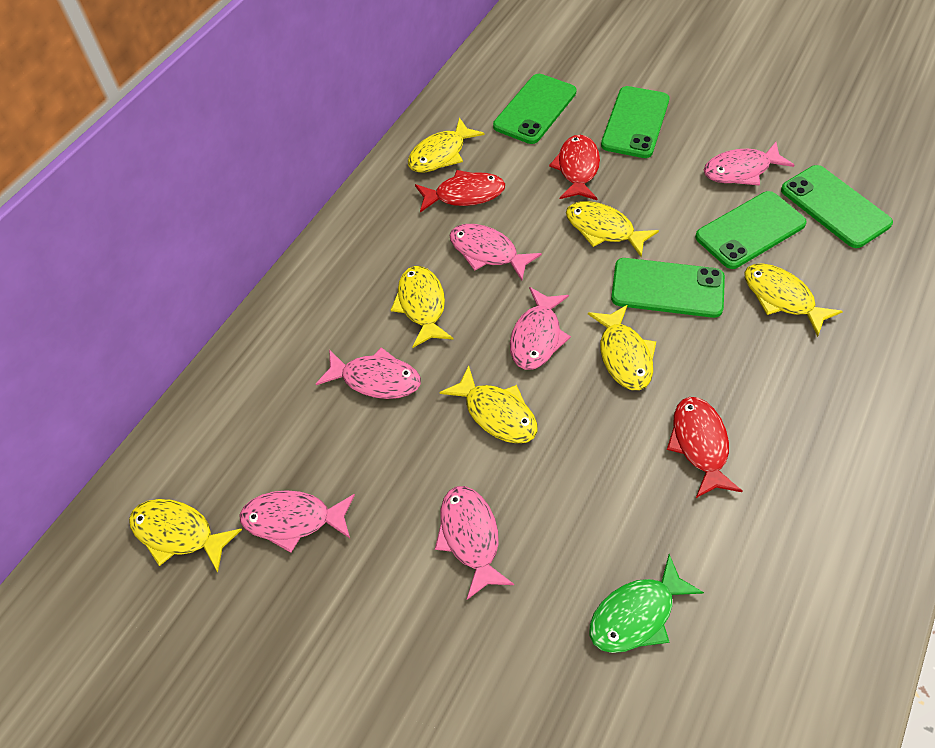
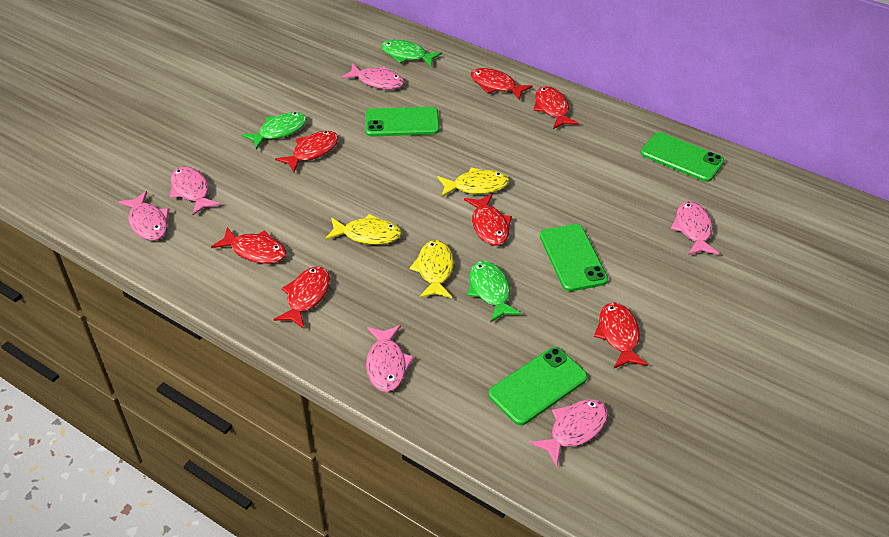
green fish: [589,554,704,653] = 1 -> [241,112,307,150] [381,40,442,67] [467,261,522,323] = 3
green phone: [493,74,577,144] [601,86,669,158] [611,258,725,318] [695,191,807,269] [781,165,893,248] = 5 -> [365,107,440,136] [488,347,588,425] [540,224,608,292] [641,132,725,182] = 4
red fish: [415,170,505,212] [549,135,600,200] [667,397,743,498] = 3 -> [211,227,287,264] [273,267,330,329] [275,131,339,172] [464,194,512,246] [470,68,533,100] [534,86,579,129] [594,302,648,368] = 7
yellow fish: [129,499,242,572] [391,266,454,348] [408,117,485,172] [439,365,537,444] [566,201,659,257] [588,305,657,390] [744,263,843,337] = 7 -> [325,214,402,245] [410,240,454,298] [438,167,509,197] = 3

